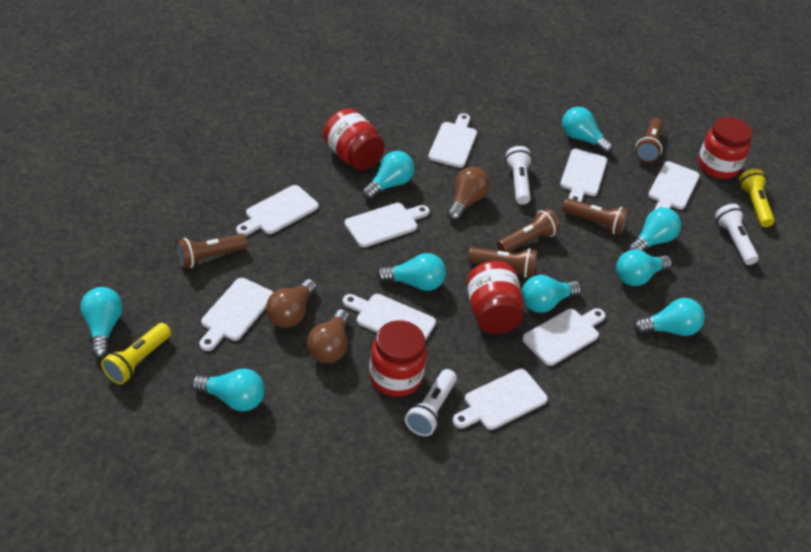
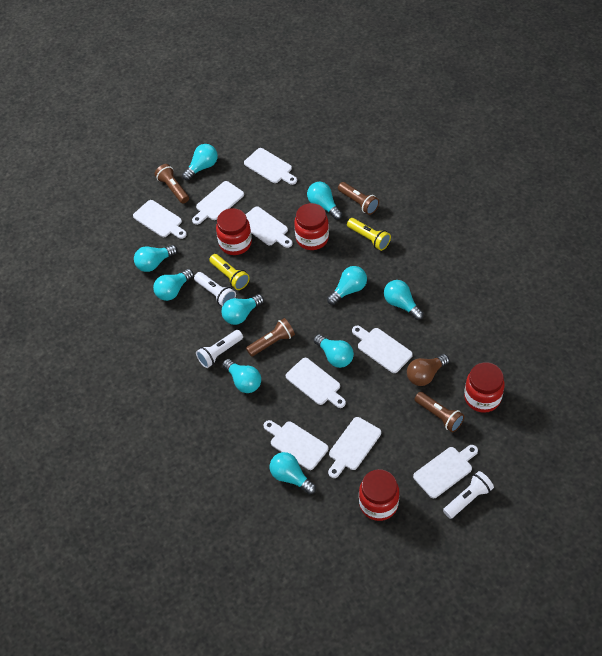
brown flashlight: [175,234,248,269] [468,247,537,278] [497,209,560,252] [562,198,629,235] [635,118,663,163] = 5 -> [155,164,189,204] [246,318,295,357] [338,182,379,215] [415,392,465,433] = 4
brown light bulb: [266,279,317,328] [307,309,349,363] [447,167,490,221] = 3 -> [407,354,449,386] = 1
turquoise light bulb: [80,287,122,358] [191,369,265,412] [362,151,414,200] [376,253,446,291] [522,275,581,313] [562,107,613,153] [616,249,672,286] [628,208,681,251] [633,298,705,336] = 9 -> [134,245,177,272] [153,269,194,301] [182,144,218,181] [222,294,264,325] [222,359,261,393] [270,452,316,494] [307,182,342,220] [314,334,354,368] [327,266,367,305] [384,280,424,320] = 10

